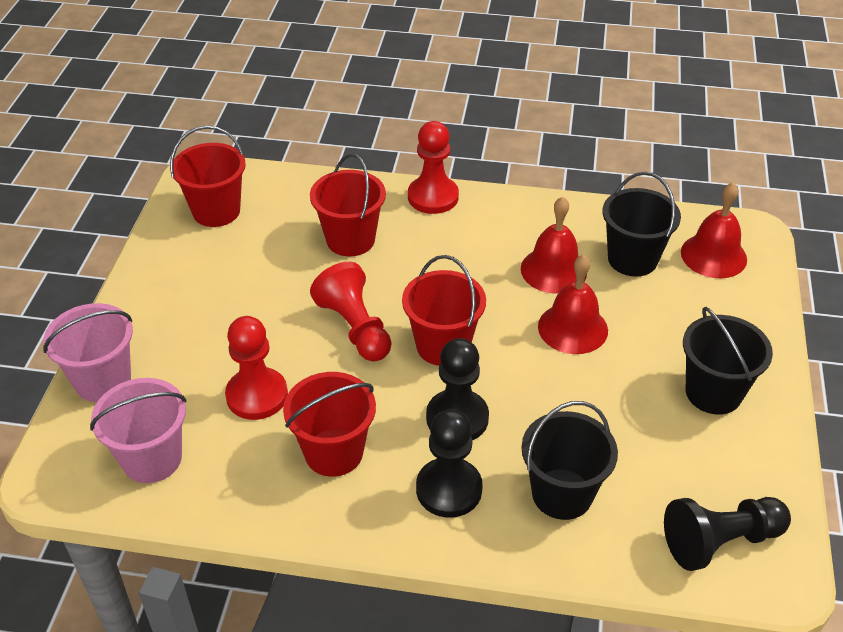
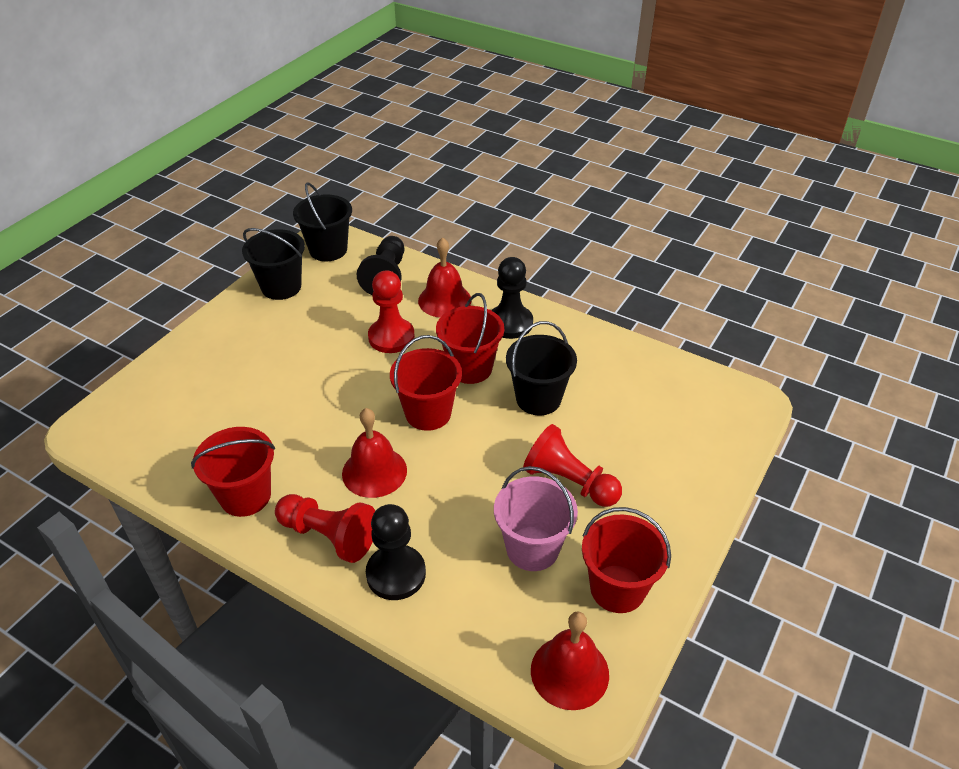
pink bucket: [43,303,133,402] [90,378,187,483] = 2 -> [494,466,578,571] = 1

